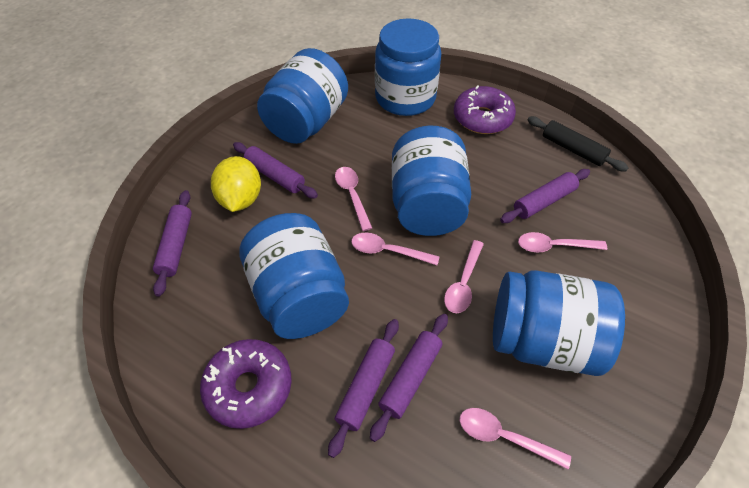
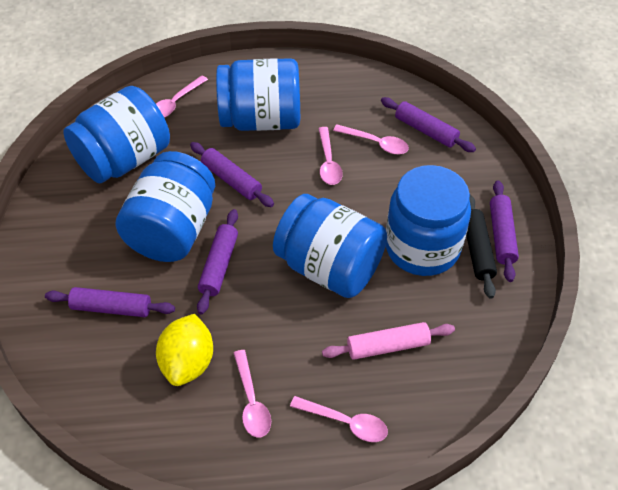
pink rolling pin: none = 0 -> [322,322,455,360] = 1
purple donut: [200,339,292,429] [454,85,516,134] = 2 -> none = 0

